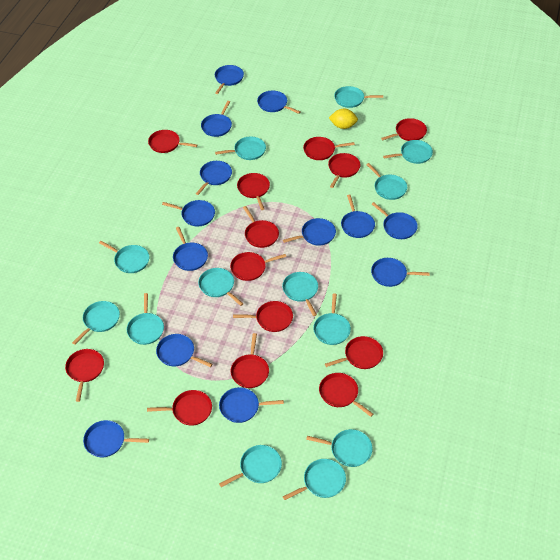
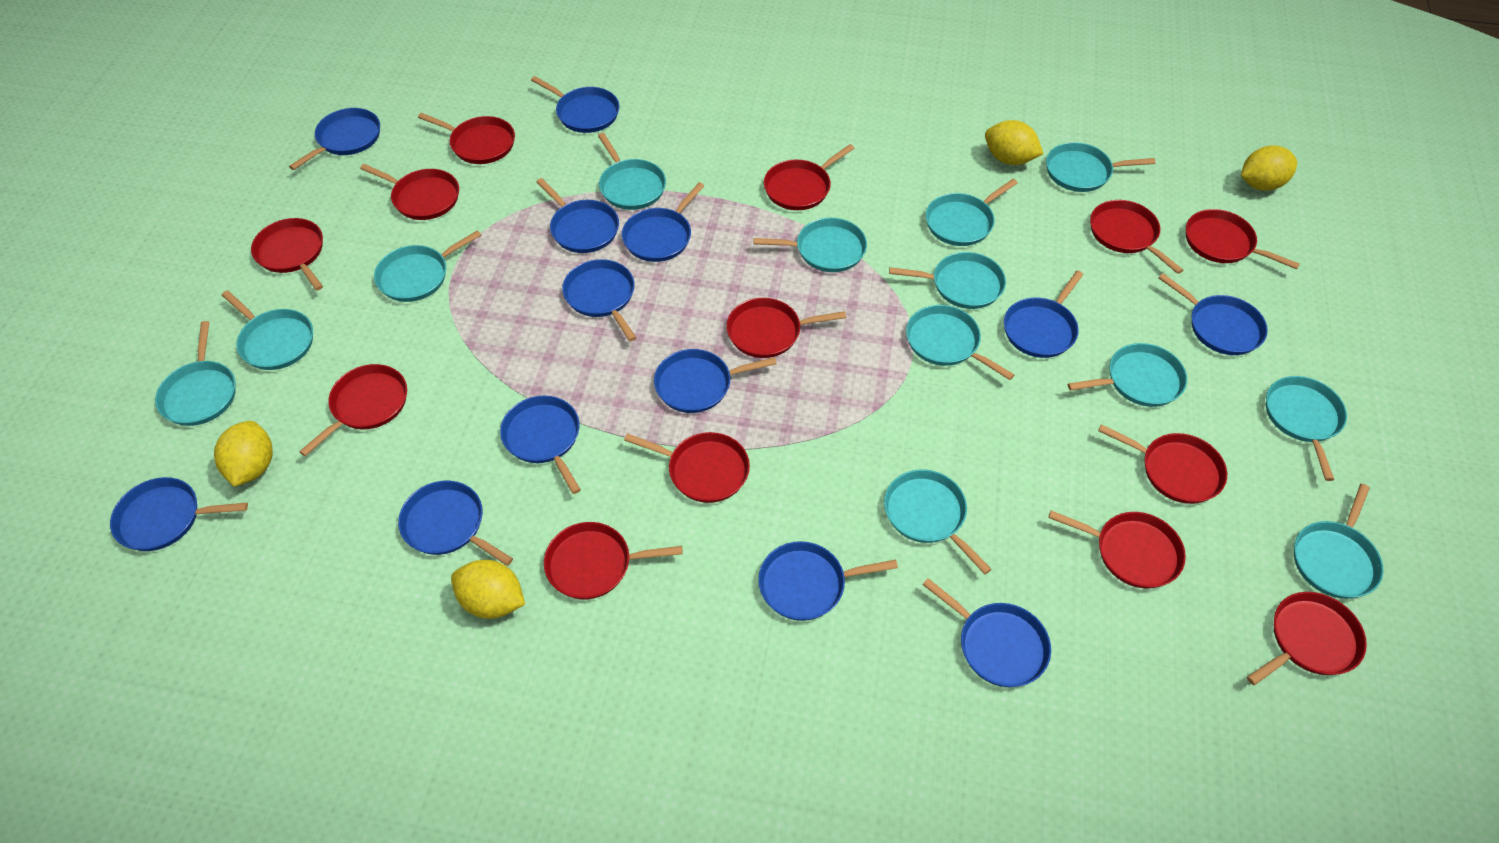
yellow lemon: [329,109,358,129] = 1 -> [214,421,273,487] [451,560,525,619] [985,120,1043,165] [1241,146,1297,191] = 4

